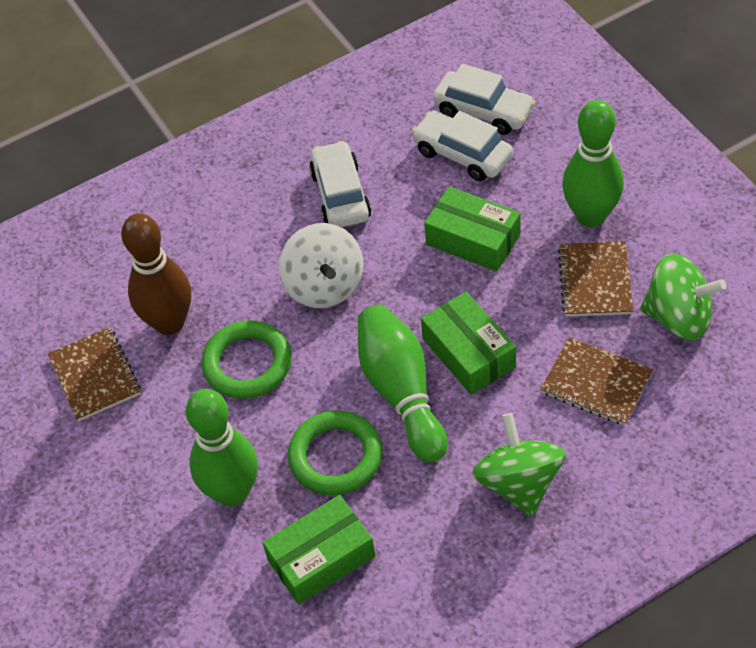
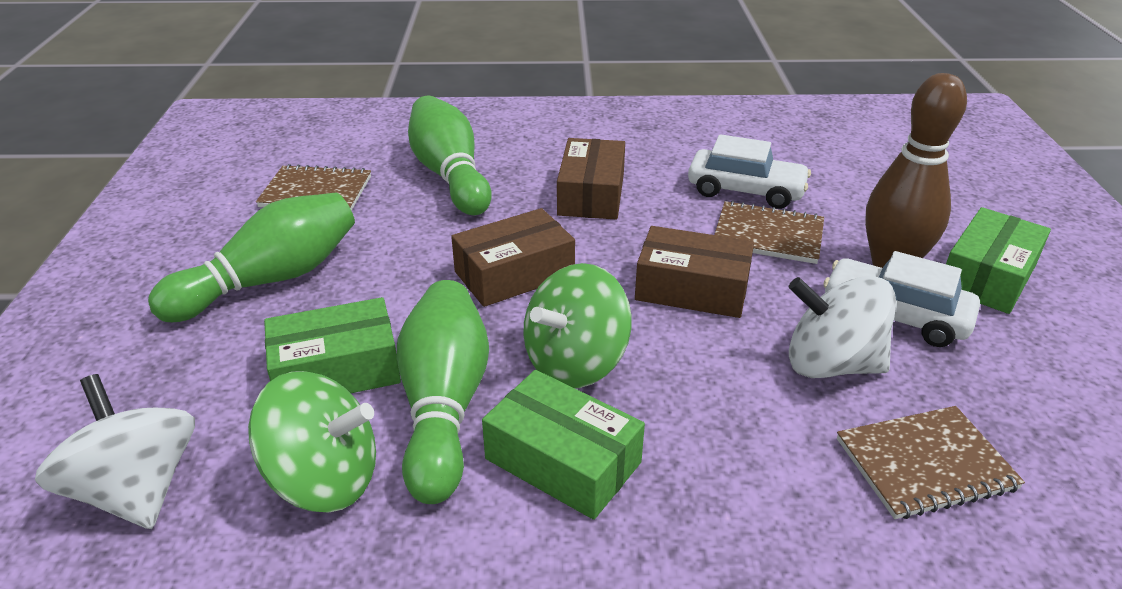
brown box: none = 0 -> [451,208,575,307] [557,138,625,219] [635,226,754,318] = 3
green ring: [202,320,292,399] [288,410,382,495] = 2 -> none = 0
white car: [309,141,371,227] [412,110,513,181] [433,64,535,135] = 3 -> [688,134,811,209] [823,251,980,347] = 2
white spinning top: [279,223,363,308] = 1 -> [35,374,195,529] [788,276,896,378] = 2

